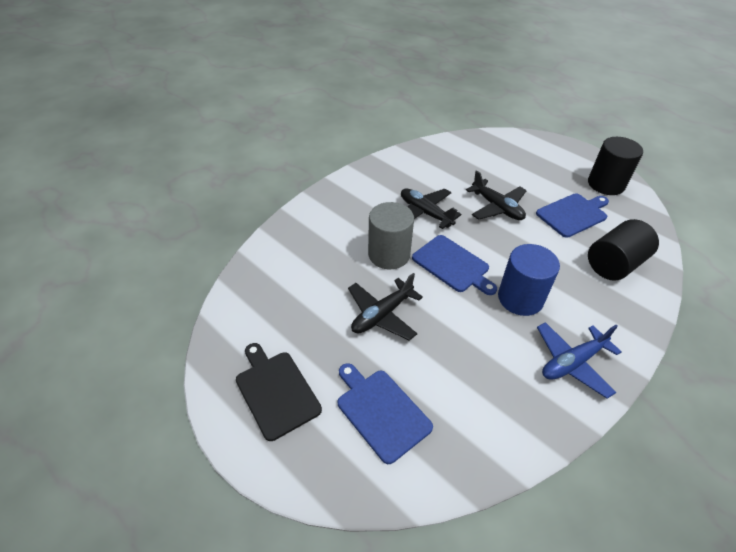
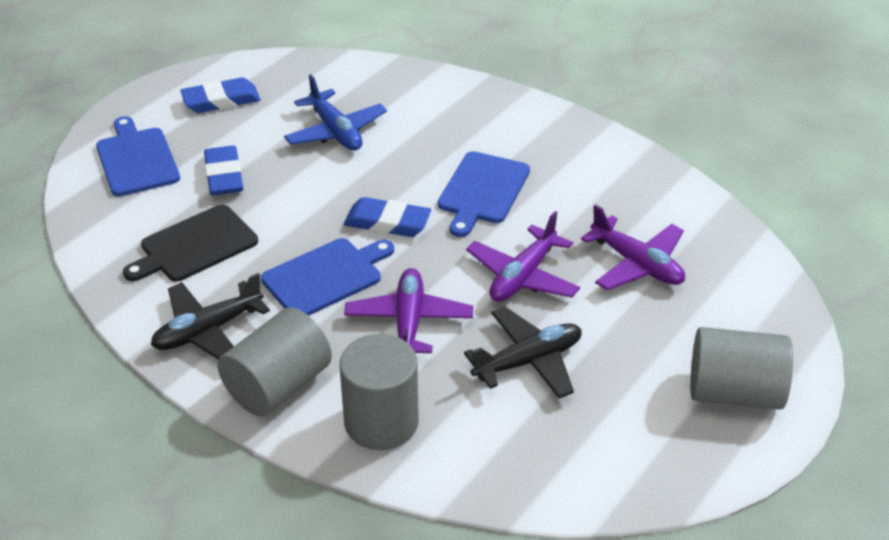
black cylinder: [588,137,643,195] [588,219,659,281] = 2 -> none = 0
black plane: [348,273,423,341] [401,188,461,229] [466,170,527,220] = 3 -> [151,273,270,360] [464,307,582,399] = 2
blue cylinder: [498,244,560,316] = 1 -> none = 0
blue eraser: none = 0 -> [180,78,261,113] [204,145,243,195] [344,197,431,237] = 3
grey cylinder: [368,202,414,269] = 1 -> [218,307,332,417] [340,334,419,450] [690,327,793,410] = 3
purple plane: none = 0 -> [344,268,473,353] [466,211,580,302] [581,204,685,290] = 3

